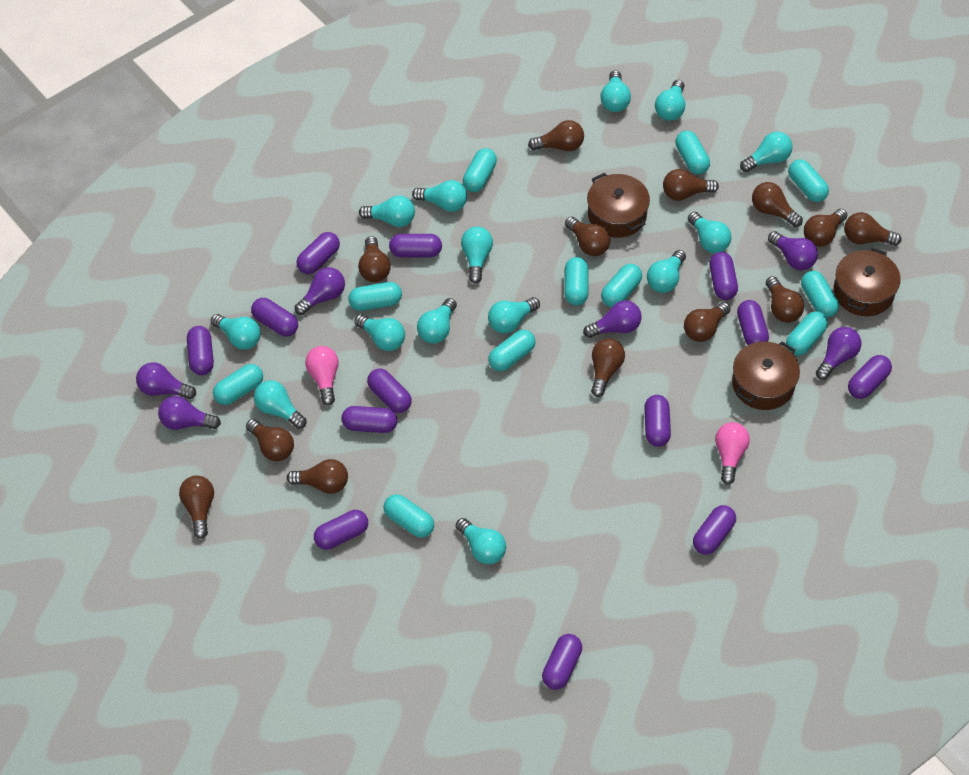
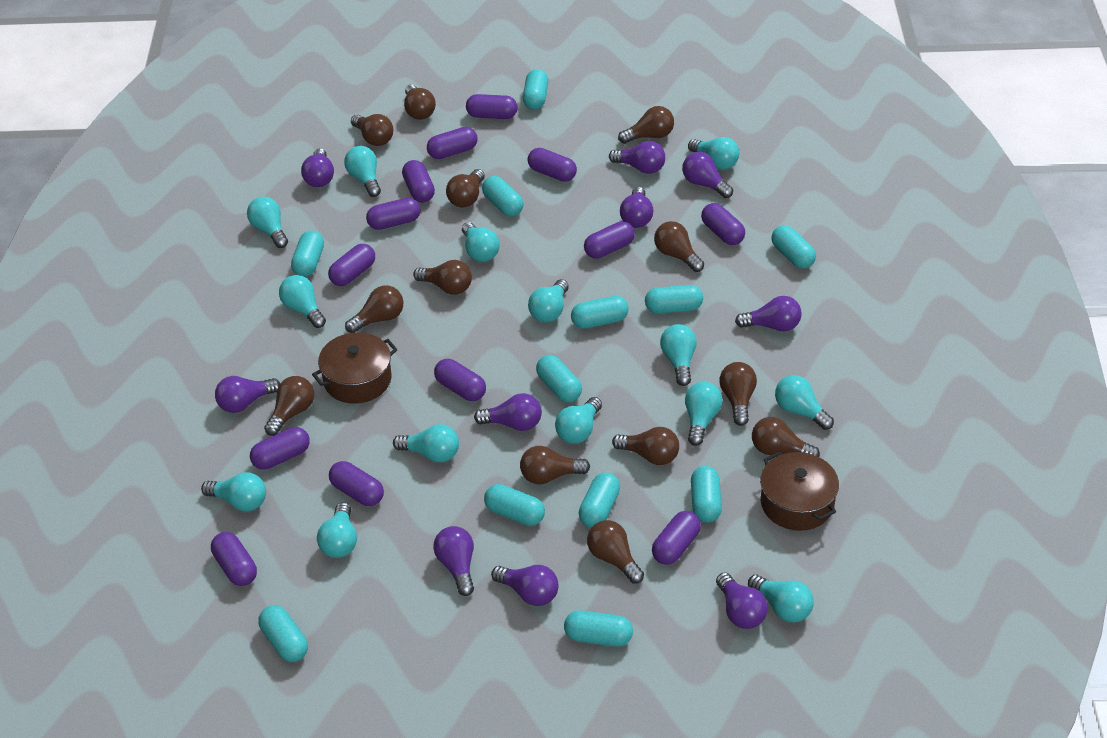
brown pot: [587,173,650,238] [732,341,800,410] [834,248,901,316] = 3 -> [312,332,398,404] [760,452,839,531] = 2
pink light bulb: [305,346,339,405] [715,422,750,484] = 2 -> none = 0
purple light bulb: [136,362,196,399] [158,396,221,430] [295,267,345,315] [583,300,642,338] [768,231,818,270] [816,327,861,380] = 6 -> [215,376,280,413] [301,148,334,187] [433,526,474,596] [474,393,542,431] [491,565,559,606] [609,141,665,174] [620,187,653,228] [682,152,733,198] [716,572,768,629] [735,296,802,331] = 10
turquoise capsule: [213,364,263,405] [348,282,402,311] [384,494,434,538] [463,148,497,192] [488,330,535,371] [564,257,589,305] [601,264,642,307] [675,131,710,174] [786,311,828,356] [788,159,829,202] [801,271,839,318] = 11 -> [258,605,308,662] [291,231,324,277] [482,176,524,216] [484,484,545,526] [523,69,549,110] [536,355,582,402] [564,610,633,647] [571,296,629,329] [579,473,620,528] [645,285,703,314] [691,466,722,523] [771,225,816,269] = 12

